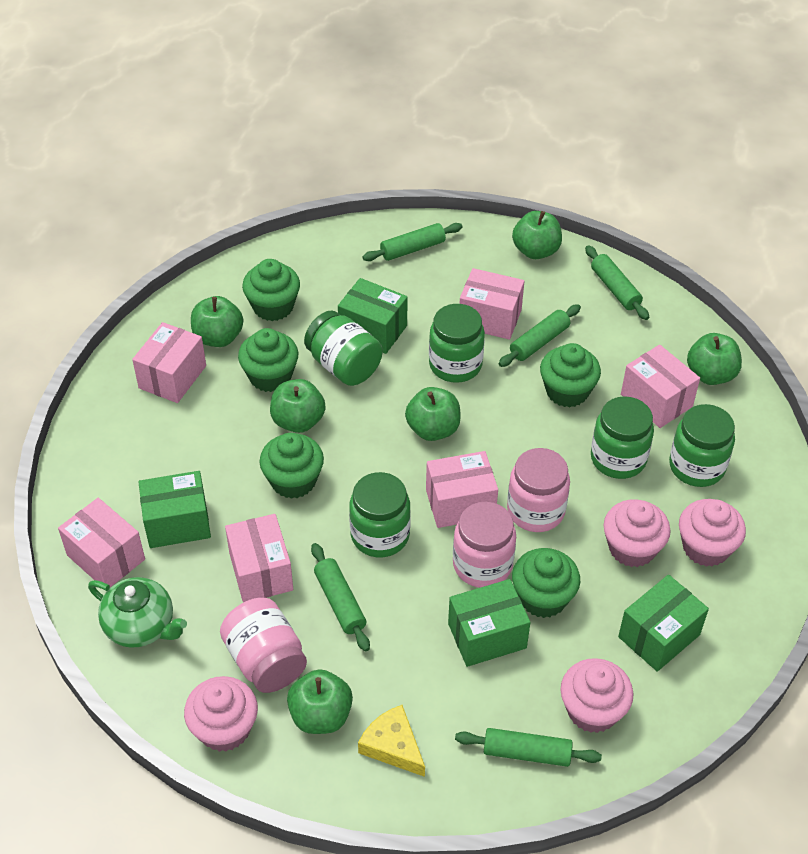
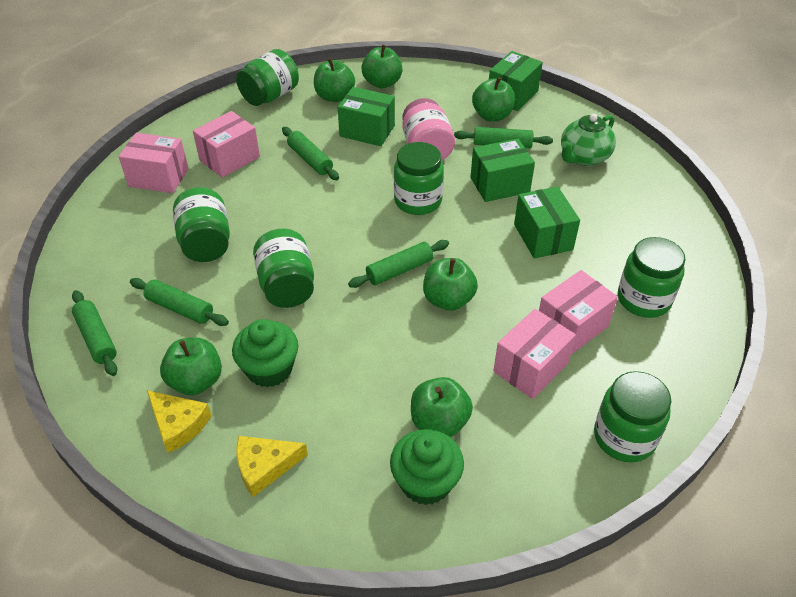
green cupcake: [238,328,298,392] [242,259,300,321] [259,433,324,499] [512,548,580,618] [540,343,601,408] = 5 -> [232,319,298,388] [390,429,464,505] = 2
green jar: [304,311,382,386] [349,472,411,557] [429,304,485,383] [591,396,654,479] [669,404,735,487] = 5 -> [173,187,230,262] [236,49,299,106] [253,229,314,308] [394,142,444,215] [594,371,671,463] [618,237,685,318] = 6
pink box: [58,498,145,587] [132,322,206,403] [225,514,293,603] [426,451,498,528] [460,268,524,340] [621,345,700,428] = 6 -> [119,133,189,193] [193,111,260,178] [493,309,576,399] [539,270,618,355] = 4
pink cupcake: [184,676,258,752] [560,658,634,733] [604,499,671,567] [679,499,746,567] = 4 -> none = 0
pink jar: [220,598,307,693] [453,502,516,588] [507,448,570,532] = 3 -> [402,98,455,161] = 1
yellow cheese: [358,705,425,777] = 1 -> [147,390,211,453] [236,436,308,497] = 2

